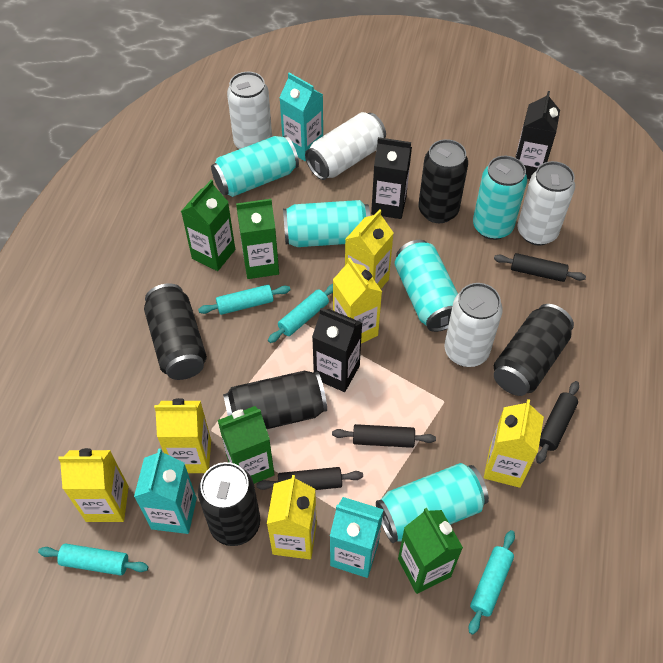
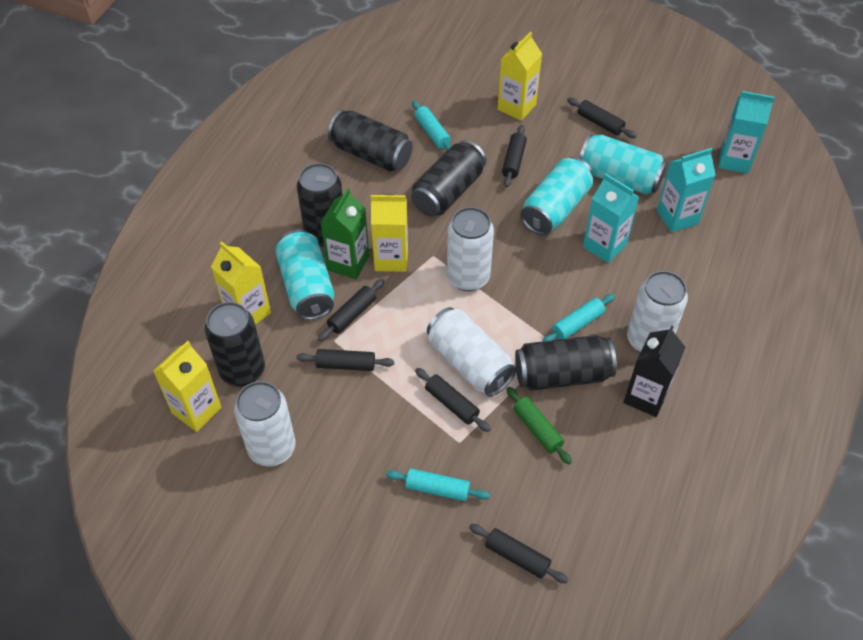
black carton: [312,308,362,392] [371,137,412,219] [515,91,560,179] = 3 -> [623,325,685,417] = 1
black rolling pin: [256,467,363,490] [332,424,436,448] [494,253,586,282] [536,381,579,464] = 4 -> [296,349,394,371] [318,279,384,341] [415,368,491,432] [469,524,568,583] [502,125,527,187] [567,98,637,138] = 6
green carton: [181,180,235,271] [218,406,274,484] [236,199,279,279] [398,508,463,594] = 4 -> [321,188,369,279] = 1
green rolling pin: none = 0 -> [507,387,572,464] = 1
turquoise can: [211,135,299,197] [283,200,370,247] [376,463,489,543] [395,240,458,332] [473,156,527,240] = 5 -> [275,229,334,320] [520,157,593,235] [579,134,667,195] = 3
turquoise rolling pin: [38,544,148,575] [198,285,290,315] [268,284,333,343] [469,530,515,635] = 4 -> [386,468,490,501] [412,101,451,151] [542,294,615,341] = 3
yellow carton: [58,448,129,522] [154,398,211,473] [267,475,317,559] [333,258,382,344] [345,209,393,289] [484,399,544,488] = 6 -> [153,341,222,432] [211,241,271,325] [371,194,408,272] [498,32,542,121] = 4

